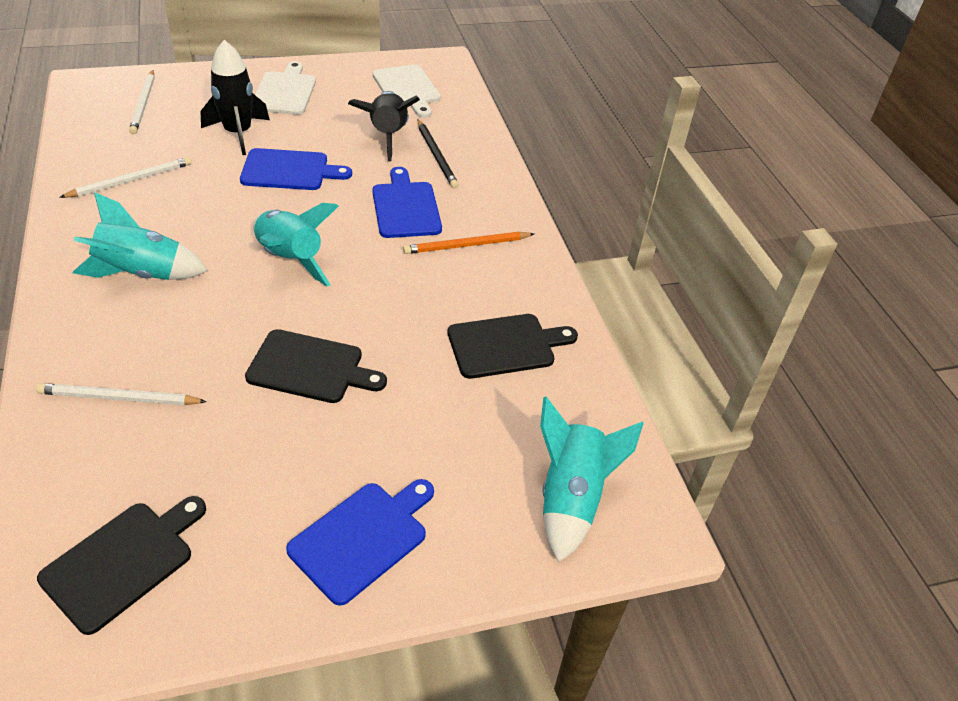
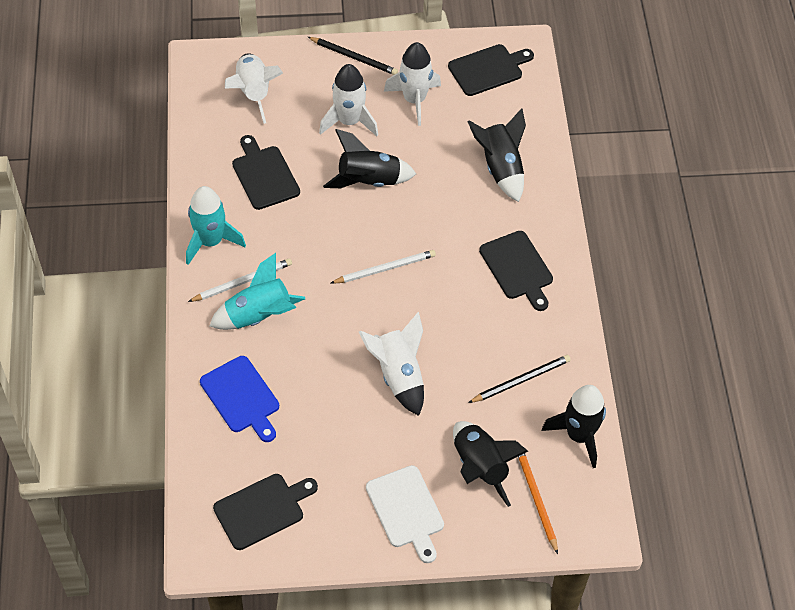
black cutting board: [37,496,206,635] [245,329,387,403] [447,314,578,379] = 3 -> [213,474,318,550] [232,135,300,210] [448,44,534,96] [479,231,553,311] = 4
black pencil: [417,119,459,188] = 1 -> [308,37,398,75] [468,355,571,403] = 2
black rocket: [200,40,270,155] [348,91,420,162] = 2 -> [323,129,416,188] [453,421,528,507] [467,108,526,202] [542,385,606,468] = 4
blue cutting board: [240,148,352,190] [286,479,434,606] [372,167,442,238] = 3 -> [200,356,279,442] = 1
turquoise rocket: [73,192,208,280] [253,203,339,287] [540,396,644,563] = 3 -> [186,186,246,265] [209,253,305,330] = 2
white cutting board: [254,61,316,115] [373,64,441,118] = 2 -> [366,465,444,563] = 1
white pencil: [36,383,207,405] [59,157,192,198] [129,70,154,134] = 3 -> [188,258,292,302] [331,250,436,284] = 2
white rocket: none = 0 -> [225,53,283,124] [319,64,378,136] [359,312,424,416] [384,42,441,126] = 4

